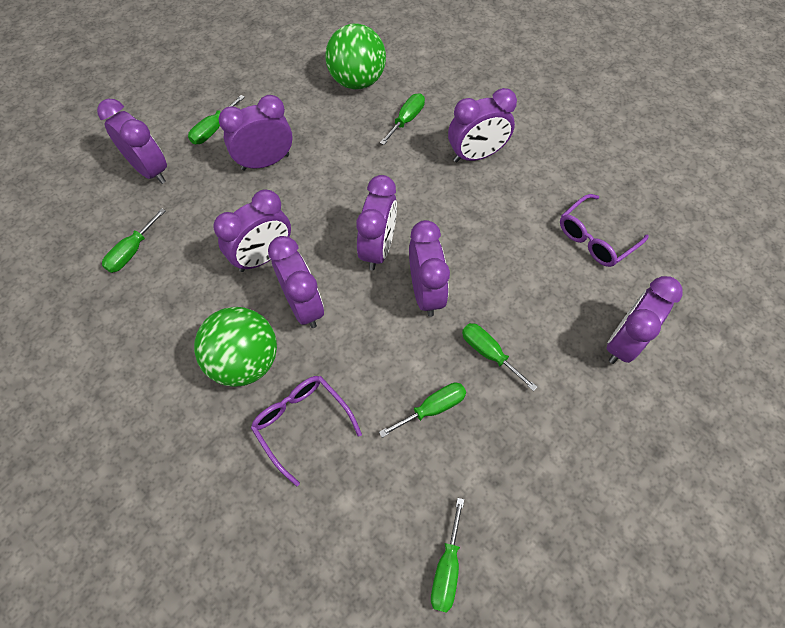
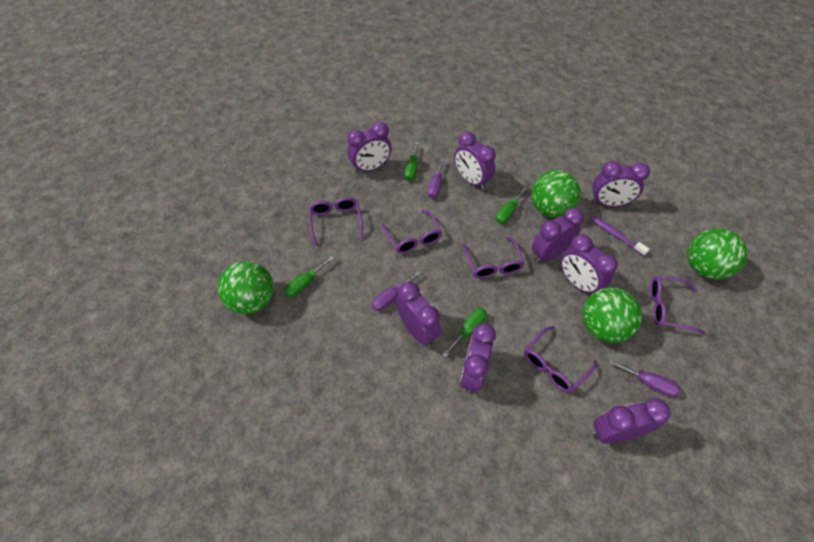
green ball: [194,307,277,387] [325,23,386,89] = 2 -> [217,261,274,314] [531,170,580,217] [582,288,642,343] [687,228,748,279] = 4
green screwdriver: [102,208,166,273] [188,95,245,144] [379,383,466,438] [380,93,425,145] [431,498,464,613] [462,323,537,391] = 6 -> [284,256,334,297] [404,142,419,181] [442,308,486,357] [495,187,528,224] = 4
purple glasses: [251,376,362,486] [560,194,649,267] = 2 -> [309,197,363,247] [382,210,442,254] [463,236,524,279] [524,326,597,393] [649,276,705,334] = 5
purple screwdriver: none = 0 -> [371,271,421,311] [428,158,445,199] [609,359,680,397] = 3
purple toothbrush: none = 0 -> [591,216,649,256] = 1

